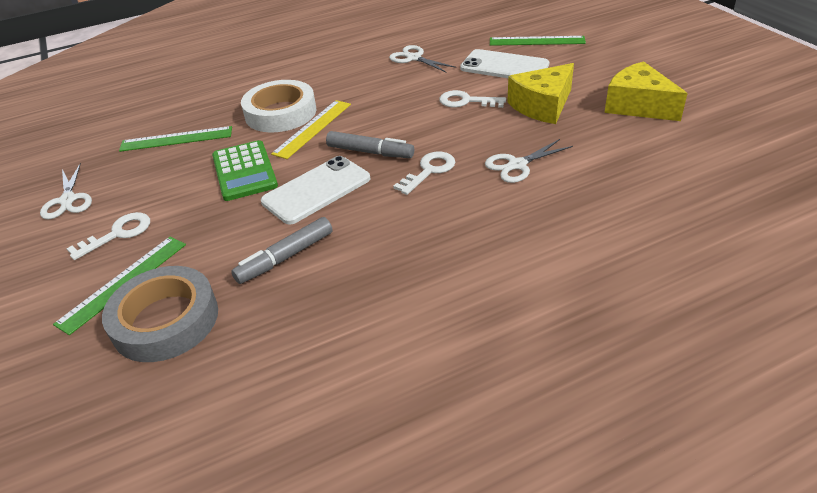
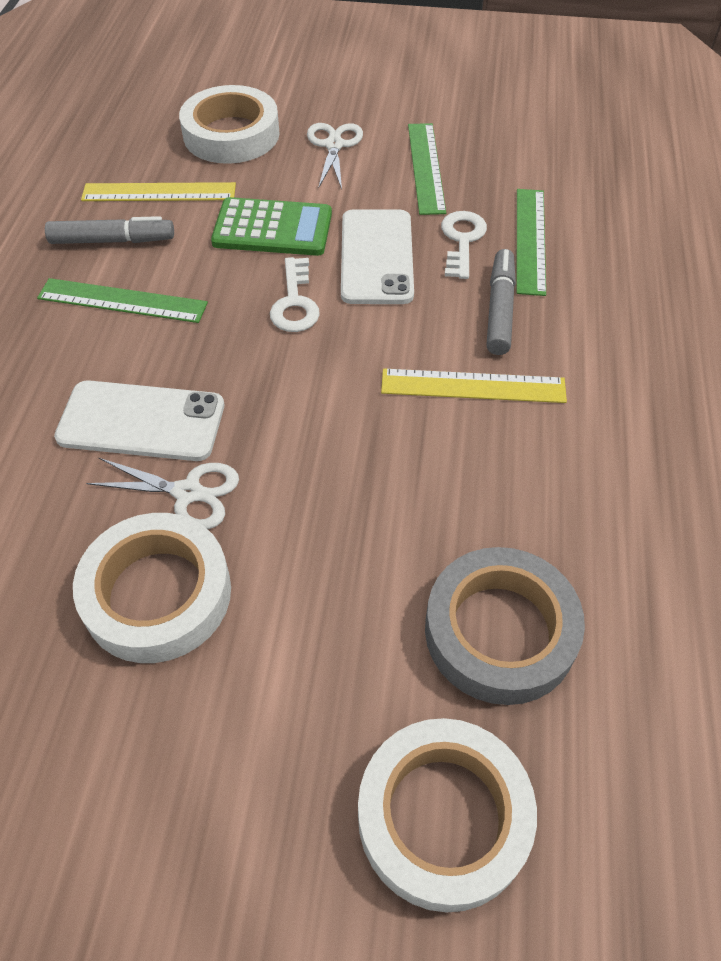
white key: [67,212,150,260] [393,152,455,195] [439,90,506,108] = 3 -> [270,257,320,332] [441,211,487,279] = 2
white scissors: [40,163,92,219] [389,45,456,72] [485,139,573,183] = 3 -> [86,458,239,529] [307,123,363,189] = 2
white tape: [241,80,316,132] = 1 -> [73,513,231,663] [179,85,280,164] [358,718,537,912] = 3
yellow cheese: [507,63,574,124] [604,61,688,121] = 2 -> none = 0
yellow ruler: [271,100,351,159] = 1 -> [81,182,236,201] [381,368,567,403] = 2

